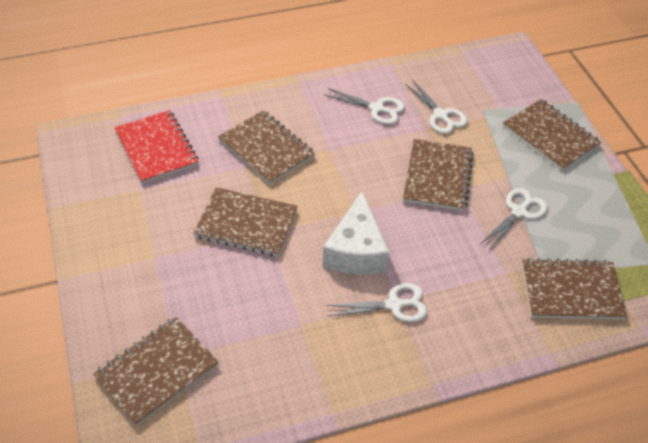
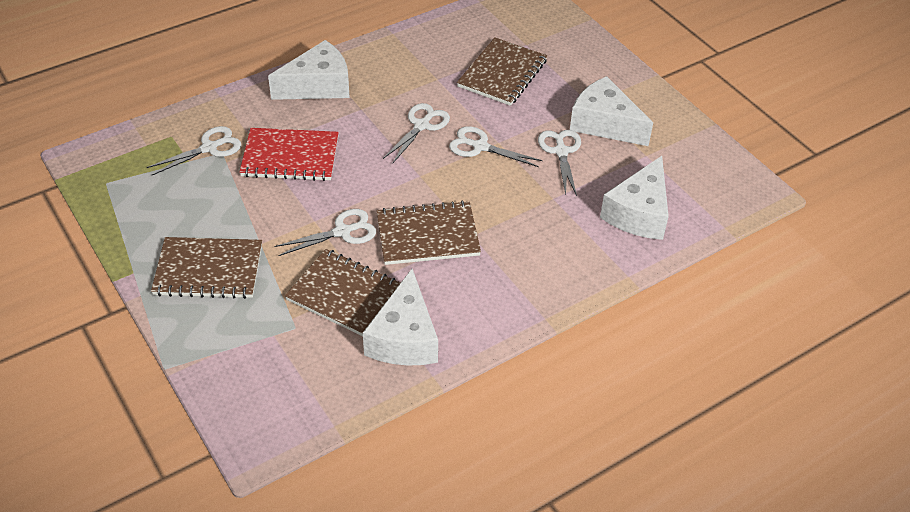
brown notebook: [93,317,219,426] [193,187,297,256] [218,110,315,185] [403,139,473,211] [503,99,601,171] [522,258,627,320] = 6 -> [151,237,262,299] [285,249,400,336] [377,201,481,265] [457,37,547,106] = 4
white cheese: [323,191,389,275] = 1 -> [268,40,350,100] [363,269,438,366] [570,76,653,146] [600,156,669,240] = 4
white scissors: [325,88,405,124] [326,283,427,322] [405,80,467,134] [480,188,548,249] = 4 -> [147,126,241,175] [274,209,376,256] [383,103,450,164] [449,126,543,167] [538,130,581,196] = 5

